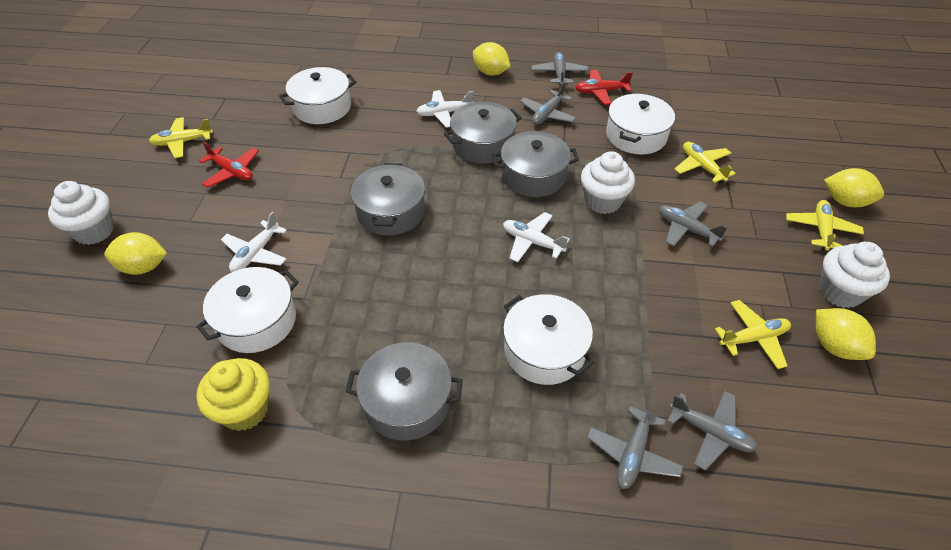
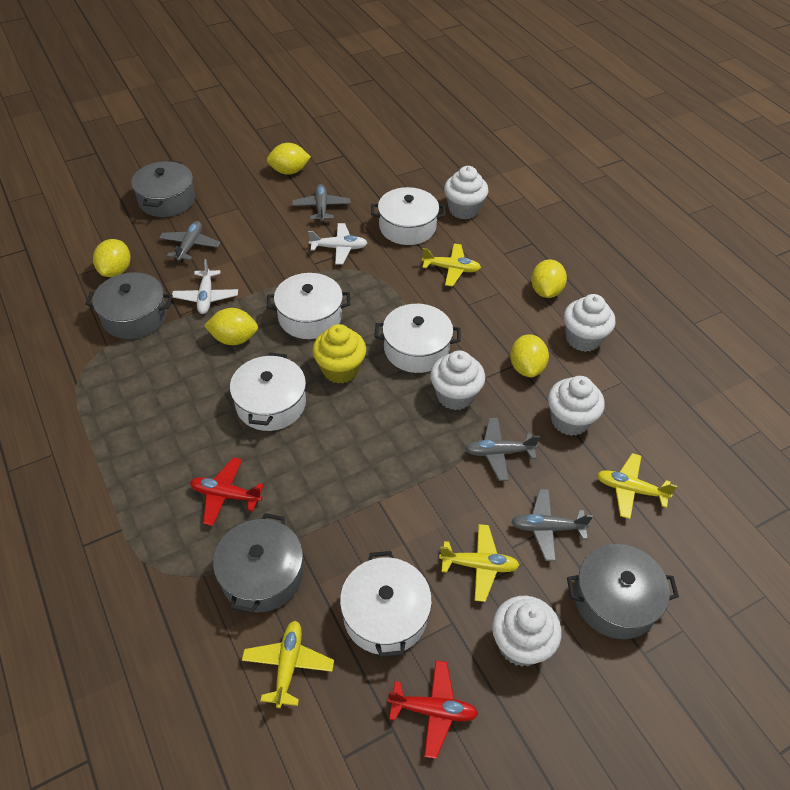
grey plane: [520,82,576,125] [531,52,589,87] [587,401,683,489] [659,202,727,247] [667,391,758,470] = 5 -> [159,221,220,262] [292,184,351,223] [465,418,540,481] [511,489,593,561] = 4
white cupcake: [48,181,114,245] [581,151,635,214] [819,242,890,308] = 3 -> [430,350,485,410] [444,166,488,219] [492,596,562,667] [548,376,605,436] [564,294,615,352] = 5
white plane: [221,212,287,272] [416,90,474,128] [503,212,570,262] = 3 -> [172,259,238,314] [308,223,367,264] = 2
white pot: [196,267,299,353] [279,67,356,124] [503,294,595,385] [606,94,675,154] = 4 -> [230,353,306,431] [267,273,350,339] [340,551,432,658] [371,187,446,245] [374,304,461,373] = 5
yellow lemon: [104,232,167,275] [473,42,511,75] [816,308,876,360] [824,168,884,207] = 4 -> [93,239,130,277] [204,308,258,345] [267,143,311,175] [510,334,549,377] [531,260,567,298] = 5

